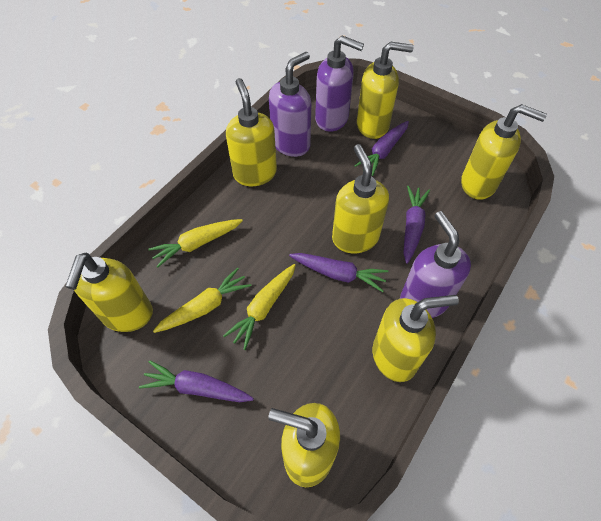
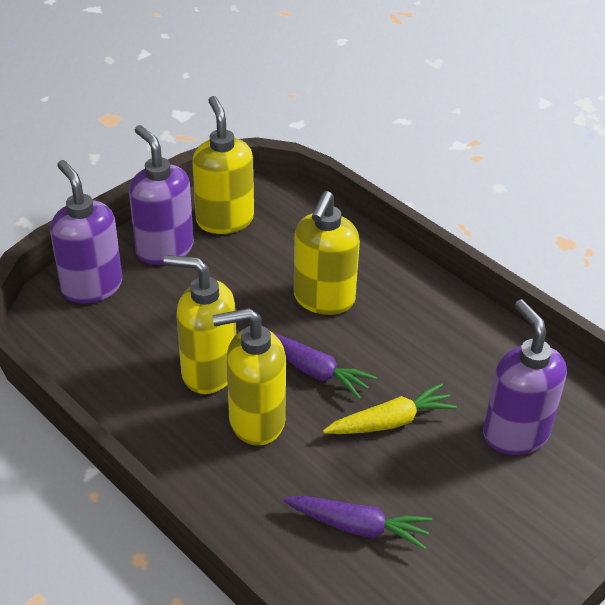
purple carrot: [139,361,254,402] [289,253,388,292] [355,121,409,176] [403,186,430,264] = 4 -> [272,332,377,399] [283,496,432,550] = 2
yellow carrot: [148,219,243,268] [153,268,252,333] [223,264,296,350] = 3 -> [323,383,457,434] = 1
yellow soap dispenser: [65,252,153,332] [226,78,277,186] [268,403,340,487] [332,144,389,253] [357,41,414,139] [373,295,459,382] [461,104,547,200] = 7 -> [164,255,236,394] [192,96,254,234] [213,308,286,446] [294,191,360,315] = 4

